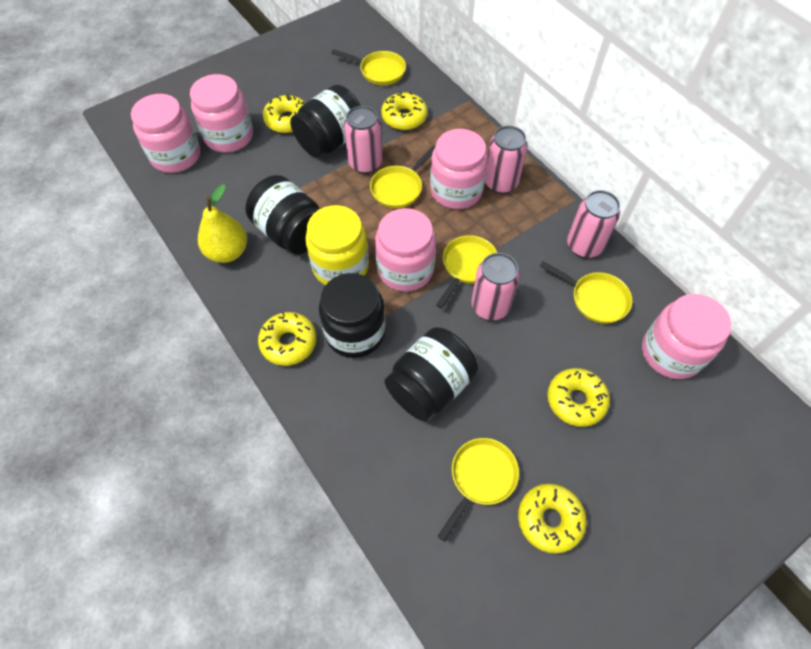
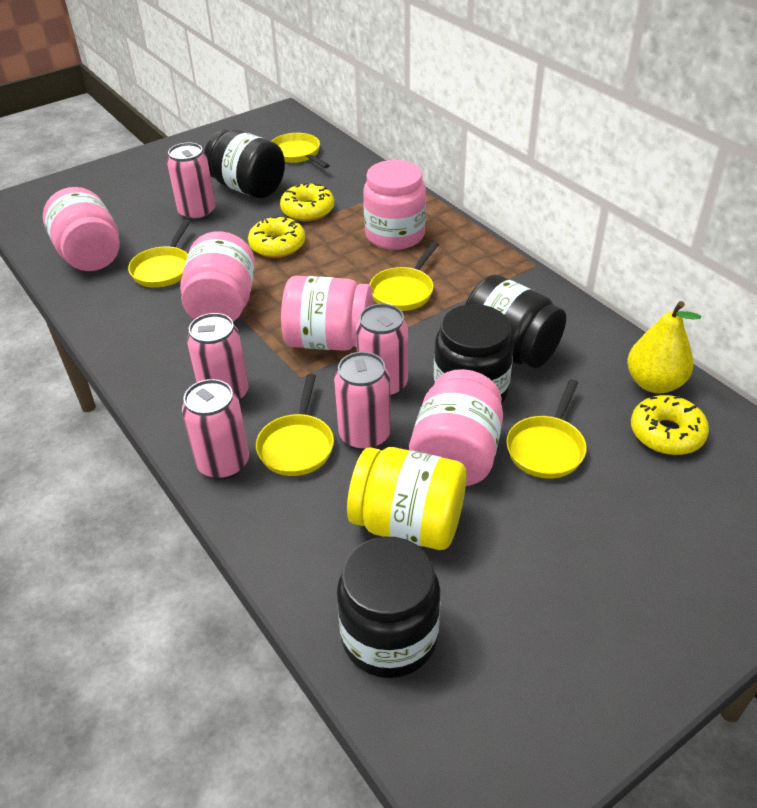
pink can: [344,106,383,174] [471,253,520,320] [485,126,527,194] [567,190,620,258] = 4 -> [167,143,216,221] [182,379,249,480] [187,313,249,402] [334,352,391,451] [356,304,408,398] = 5
yellow donut: [258,312,317,366] [263,94,305,133] [381,91,428,130] [518,484,586,554] [547,368,610,427] = 5 -> [248,215,305,258] [280,182,334,221] [631,395,709,455] = 3

